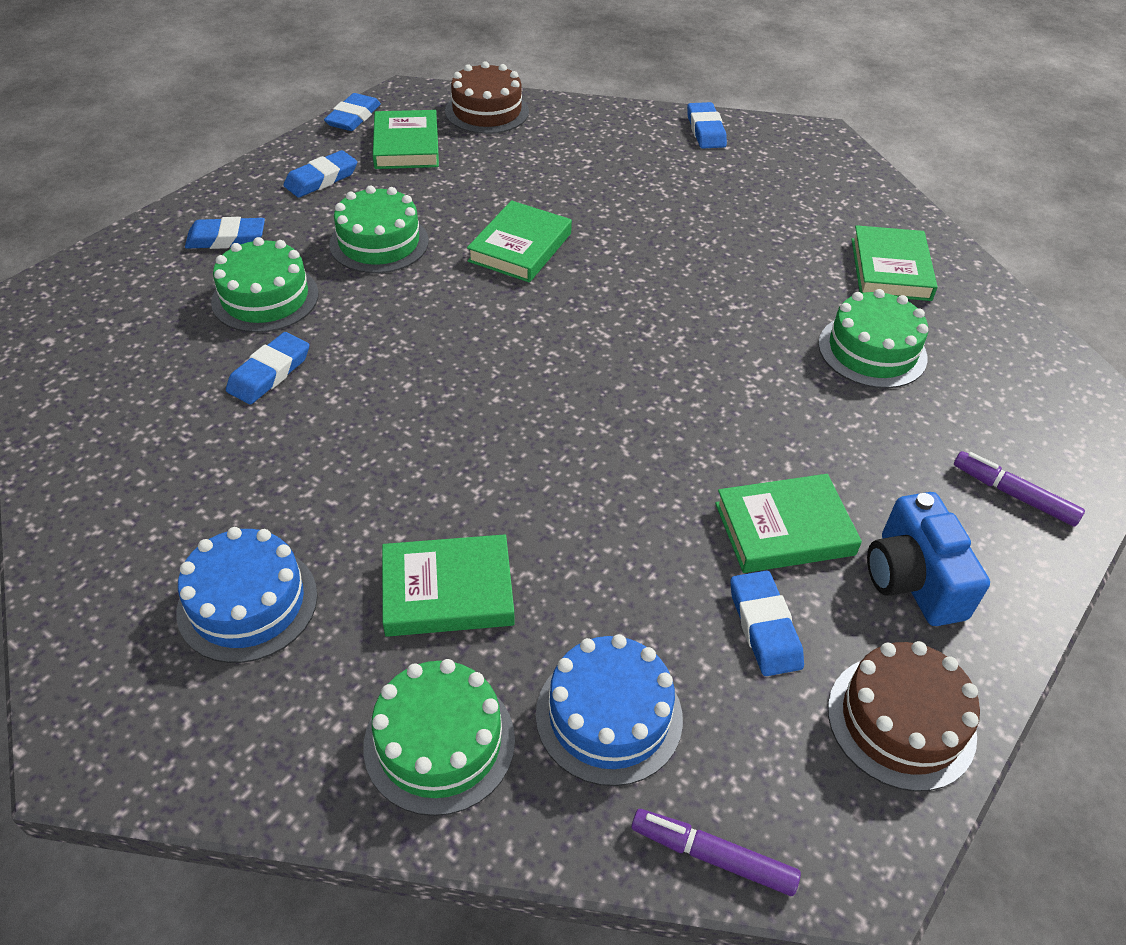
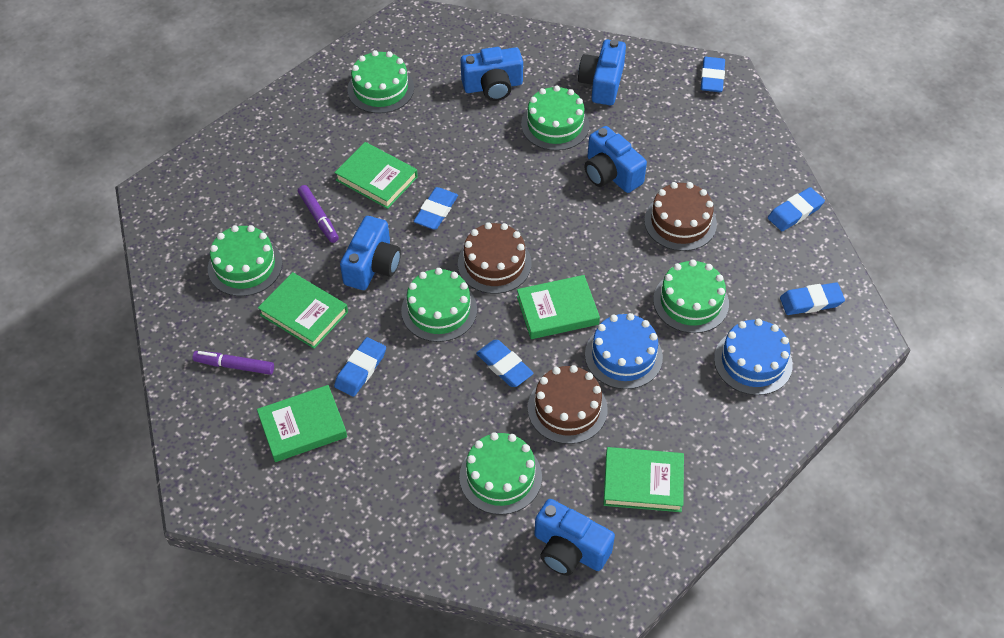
blue camera: [867,492,990,626] = 1 -> [340,216,401,290] [461,47,523,101] [534,499,615,576] [578,39,626,105] [584,126,647,193] = 5
brown cake: [445,62,529,134] [828,641,980,792] = 2 -> [458,222,532,294] [528,365,608,444] [644,182,717,251] = 3
green cake: [211,237,319,333] [329,186,429,273] [363,659,515,816] [818,289,928,388] = 4 -> [208,225,282,296] [347,50,414,114] [401,268,477,342] [459,432,542,515] [521,85,590,151] [653,259,729,333] = 6

